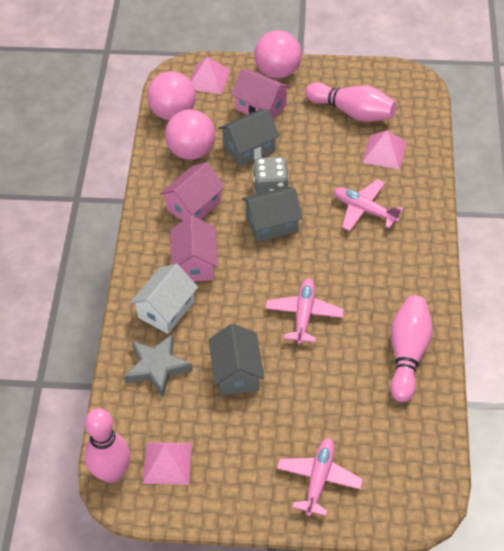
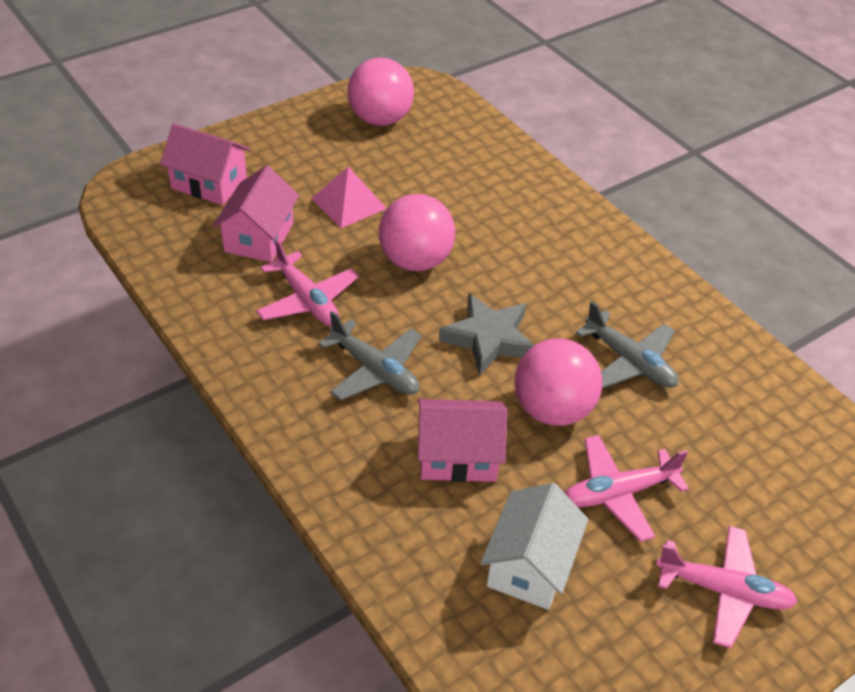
grey dice: [253,157,289,195] = 1 -> none = 0
grey house: [208,323,264,396] [218,109,280,167] [242,186,303,242] = 3 -> none = 0
grey plane: none = 0 -> [318,311,422,401] [576,301,679,388] = 2
pink bowling pin: [84,408,130,483] [305,82,396,122] [390,296,433,402] = 3 -> none = 0
pink pyramid: [143,442,192,485] [190,57,230,95] [362,130,407,170] = 3 -> [311,167,387,228] = 1

